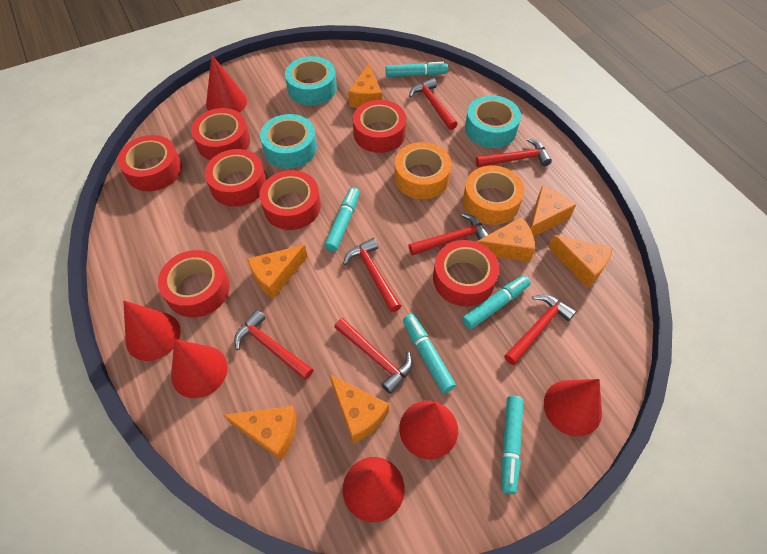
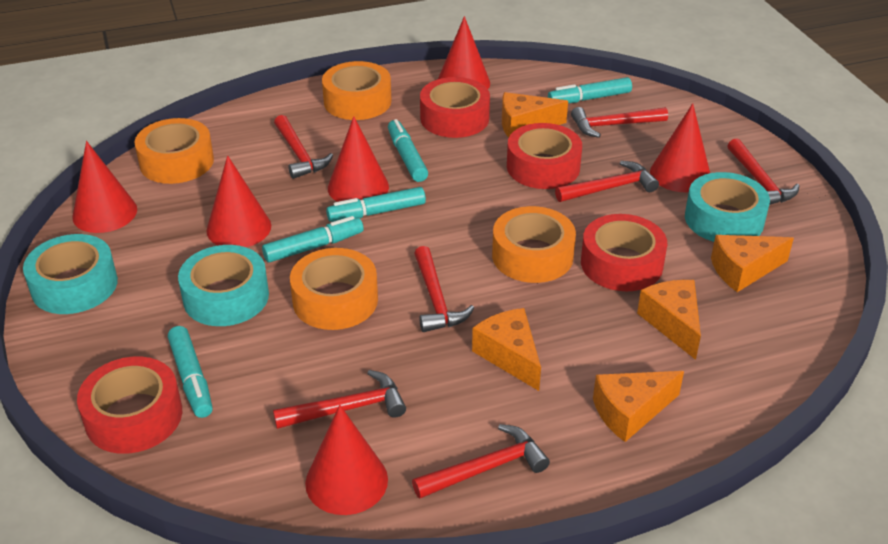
orange cheese: [224,406,296,461] [247,245,308,299] [330,374,389,444] [348,63,382,108] [477,217,535,262] [530,186,576,237] [548,235,613,288] = 7 -> [472,308,541,391] [502,92,568,138] [593,371,684,442] [637,280,701,360] [711,235,794,292] = 5
orange tape: [394,142,452,199] [463,166,524,225] = 2 -> [135,118,214,184] [290,248,378,330] [322,61,392,120] [492,206,576,283] = 4
red tape: [118,135,182,191] [158,250,230,318] [191,108,250,160] [205,149,266,207] [259,170,321,230] [353,100,406,153] [433,240,499,306] = 7 -> [77,357,182,454] [420,77,490,138] [507,123,582,189] [581,214,667,291] = 4

